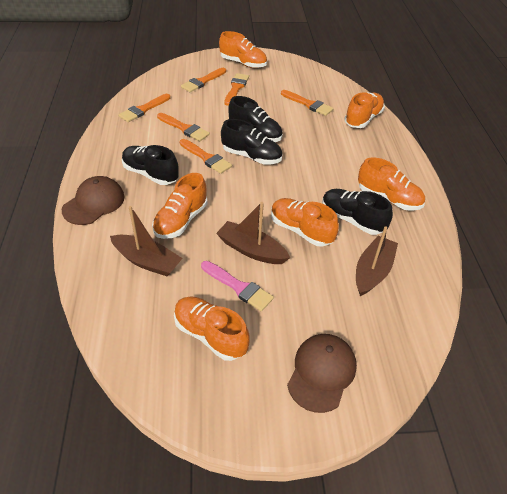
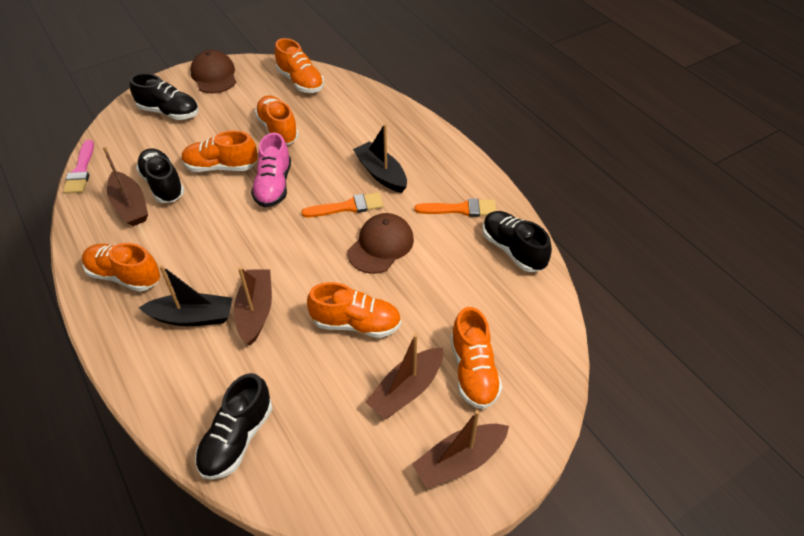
black boat: none = 0 -> [139,265,232,326] [353,124,407,193] = 2
brown boat: [110,206,183,276] [216,202,290,264] [356,226,398,296] = 3 -> [103,147,148,226] [234,267,272,345] [366,334,443,419] [412,410,509,489] = 4
orange brush: [119,94,170,122] [157,113,210,141] [180,139,232,174] [181,68,226,92] [224,73,249,106] [281,90,334,116] = 6 -> [301,192,383,217] [415,198,496,217] = 2
pink shoe: none = 0 -> [251,132,291,207] = 1

